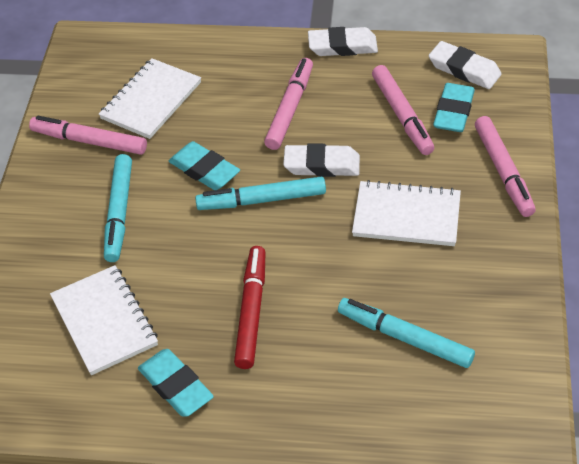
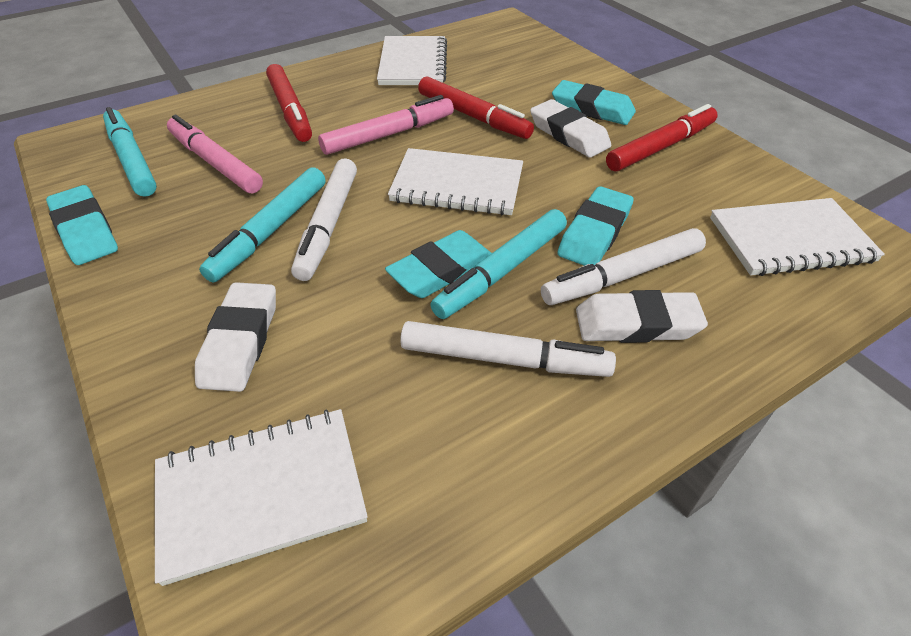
pink marker: [29,116,147,155] [264,58,313,150] [372,65,434,155] [475,116,536,217] = 4 -> [167,115,263,194] [318,95,454,155] = 2
red marker: [234,246,266,369] = 1 -> [266,64,312,142] [418,76,534,139] [606,104,718,172] = 3
turquoise eraser: [138,349,214,417] [169,141,240,190] [433,83,475,132] = 3 -> [46,185,118,265] [385,230,492,298] [552,80,636,125] [557,186,634,266] = 4
white marker: none = 0 -> [291,158,357,281] [400,321,616,377] [541,228,706,305] = 3
white notebook: [50,265,158,375] [99,58,201,139] [352,180,461,246] = 3 -> [155,409,368,586] [377,36,447,85] [388,148,523,215] [710,198,885,276] = 4

